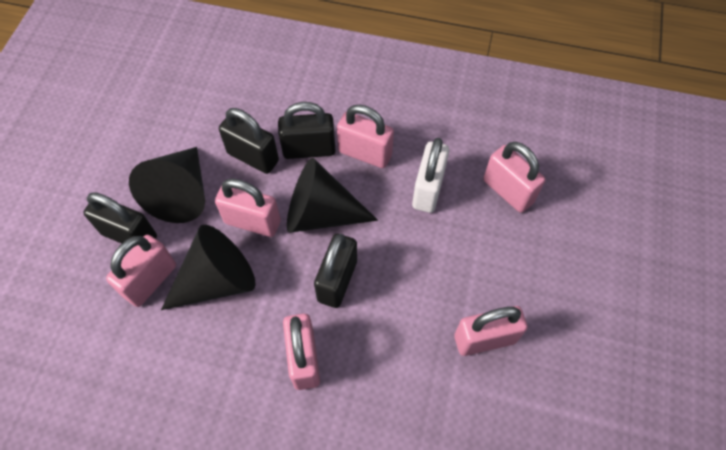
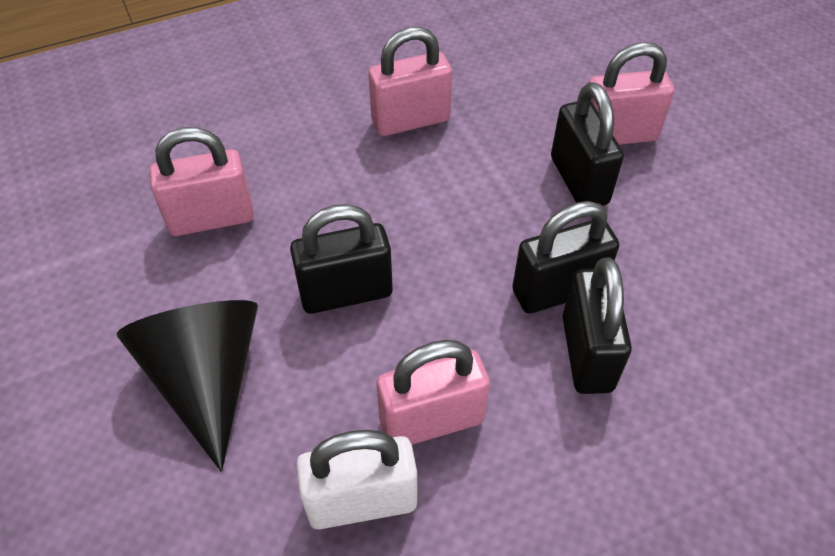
black cone: [129,147,205,223] [161,225,255,310] [287,158,378,233] = 3 -> [117,300,258,472] = 1
pink padlock: [106,235,176,307] [215,178,281,237] [283,314,320,390] [337,105,394,168] [454,306,528,356] [483,142,545,213] = 6 -> [150,127,254,236] [368,27,452,136] [376,340,490,445] [588,42,674,145] = 4

